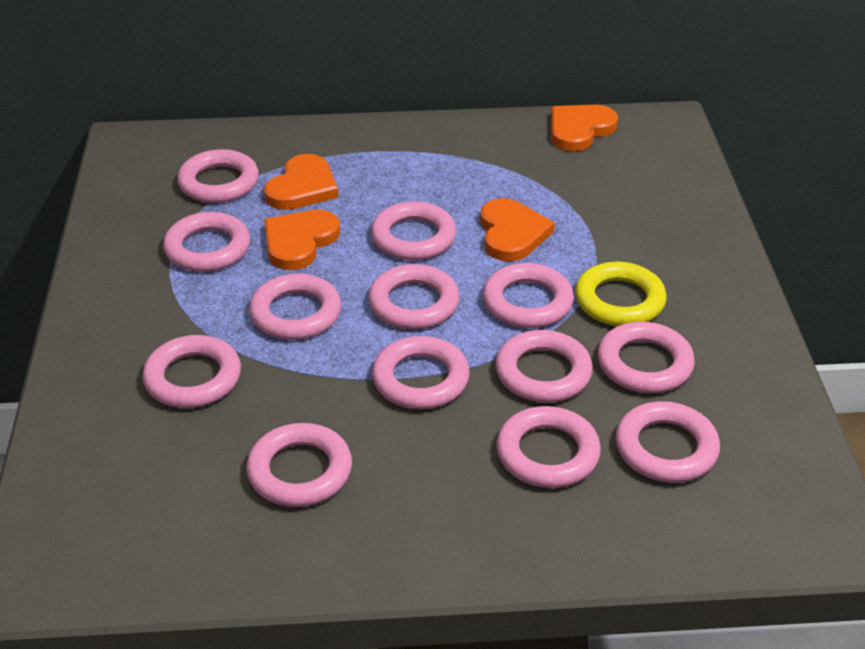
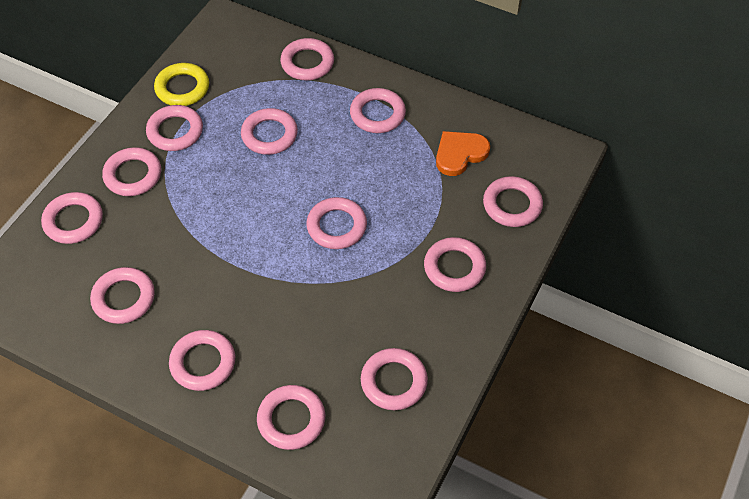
orange heart: [264,154,338,210] [264,209,340,270] [480,198,555,261] [551,105,618,151] = 4 -> [436,131,490,176] = 1

